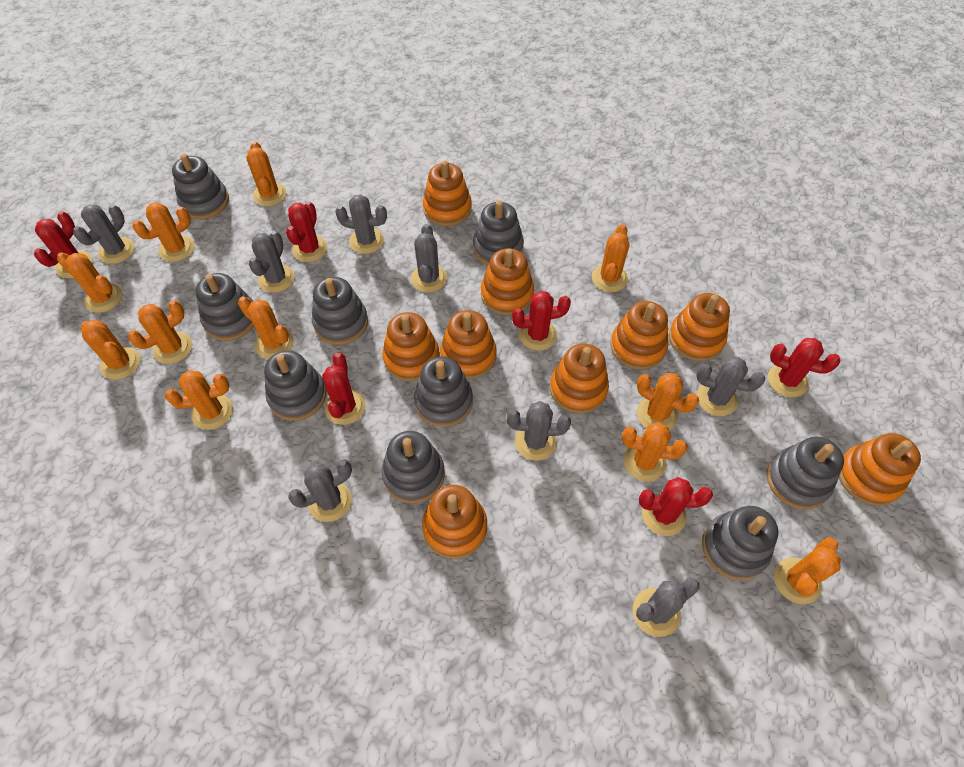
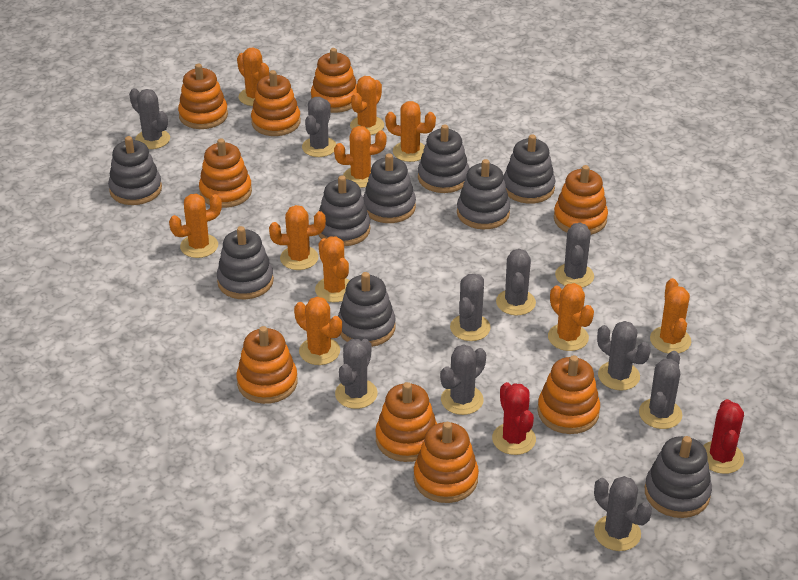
grey cactus: [73,204,135,264] [249,231,294,293] [288,459,352,522] [335,194,387,254] [411,224,447,292] [507,401,571,461] [633,578,699,637] [697,357,765,416] = 8 -> [129,88,170,149] [302,97,337,157] [335,339,377,409] [440,344,486,415] [450,274,491,341] [496,249,536,315] [555,223,594,288] [594,476,652,551] [597,321,651,391] [639,351,682,429] = 10
orange cactus: [57,253,122,313] [81,320,140,380] [128,300,192,364] [132,202,195,262] [165,370,233,430] [238,296,294,359] [246,141,287,206] [592,224,629,292] [622,422,687,481] [637,373,699,430] [774,537,841,604] = 11 -> [169,194,222,258] [237,47,269,106] [269,205,326,270] [294,297,342,365] [315,236,350,302] [334,126,386,188] [350,76,384,135] [385,101,436,162] [548,283,594,351] [650,278,691,354] = 10
red cactus: [34,211,92,278] [286,201,327,262] [322,353,366,425] [512,291,571,351] [639,477,713,536] [768,338,840,397] = 6 -> [492,382,536,455] [703,399,744,474] = 2

